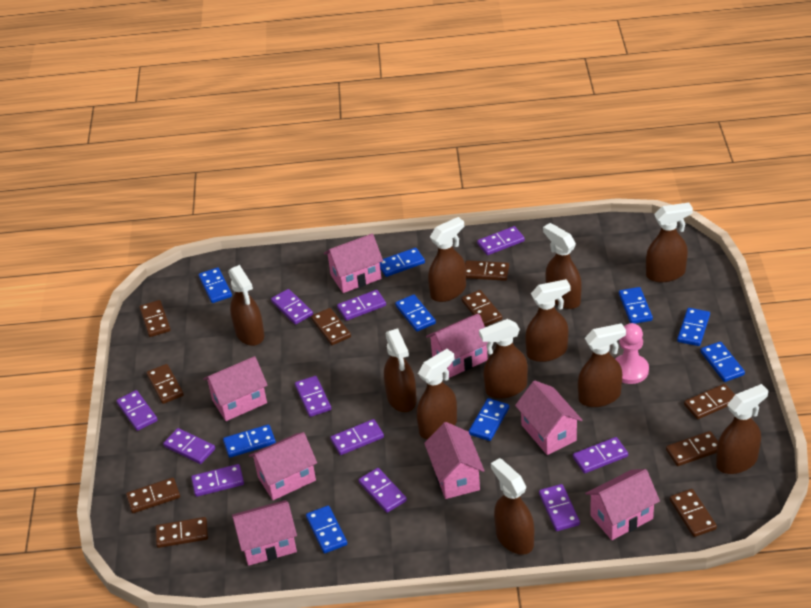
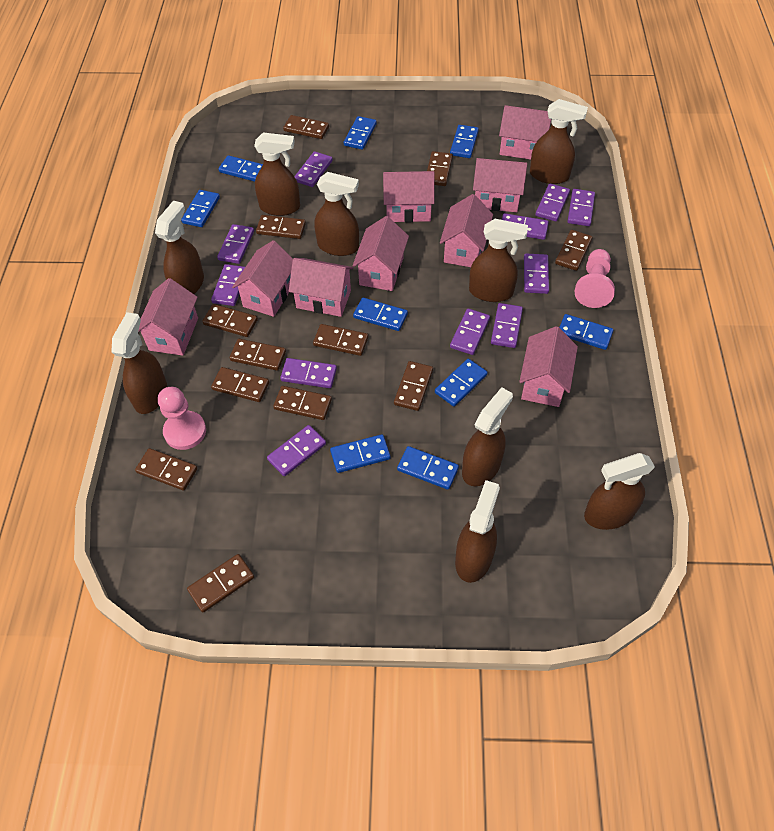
brown domino: [126,478,180,513] [139,300,171,337] [146,364,184,404] [155,517,208,548] [311,308,351,345] [461,290,502,327] [465,260,509,281] [666,431,718,466] [670,489,717,537] [684,384,735,419] = 10 -> [135,448,197,491] [187,554,254,612] [202,304,258,337] [211,367,269,402] [230,339,286,371] [256,215,306,239] [273,386,332,420] [283,115,329,139] [313,324,368,356] [394,361,433,411] [427,151,453,186] [555,230,593,271] = 12
brown spray bottle: [228,265,264,346] [384,328,417,412] [417,349,457,439] [428,217,466,302] [479,319,528,398] [491,458,534,555] [525,279,570,362] [543,223,582,309] [578,323,626,407] [646,203,693,282] [716,384,768,474] = 11 -> [111,312,167,414] [155,201,204,294] [254,133,300,216] [314,172,359,256] [455,480,500,583] [462,387,513,486] [469,219,528,302] [530,99,588,184] [584,453,655,530] = 9
pink house: [203,356,268,421] [232,500,297,566] [249,432,317,500] [324,234,383,293] [424,422,485,499] [426,313,488,378] [515,381,583,455] [585,469,660,540] = 8 -> [138,278,198,356] [232,240,293,317] [289,258,353,317] [352,216,409,291] [383,171,435,222] [440,194,493,267] [473,158,527,212] [499,105,551,160] [519,326,578,407] = 9
pink pawn: [616,323,649,384] = 1 -> [158,387,206,450] [575,249,615,308] = 2

